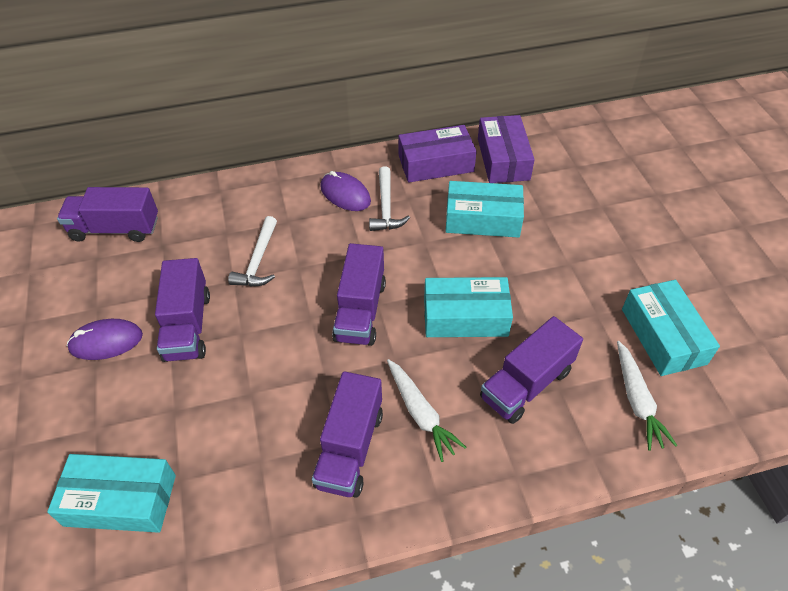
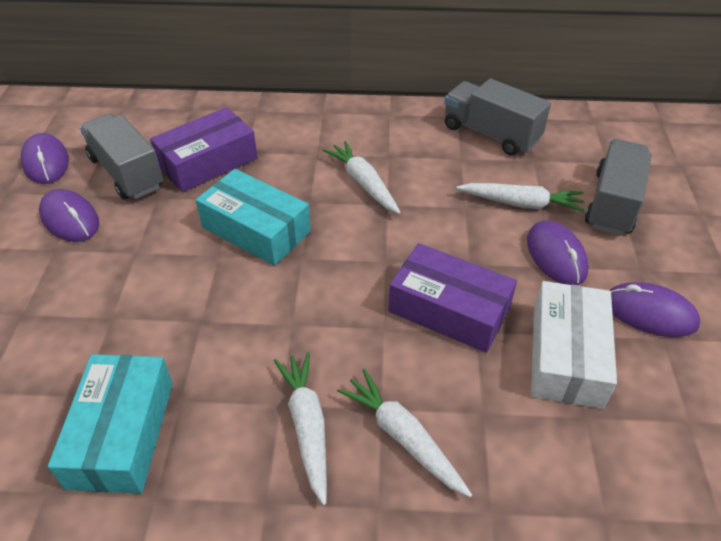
grey truck: none = 0 -> [80,114,163,200] [444,79,551,155] [585,139,652,236] = 3
purple mouse: [67,319,143,360] [320,171,371,211] = 2 -> [21,133,69,184] [39,189,99,242] [527,220,589,285] [609,282,700,337] = 4
purple truck: [57,187,158,242] [155,258,210,362] [312,371,383,498] [332,243,386,346] [480,316,583,424] = 5 -> none = 0
turquoise box: [47,454,176,533] [424,277,513,337] [446,181,524,238] [622,280,720,376] = 4 -> [48,354,173,494] [196,169,311,266] = 2
white box: none = 0 -> [531,281,617,409] = 1
white carrot: [387,359,466,462] [617,341,677,451] = 2 -> [274,352,327,505] [323,141,401,214] [337,369,472,497] [456,183,585,212] = 4
white hammer: [228,216,277,286] [369,167,410,231] = 2 -> none = 0

